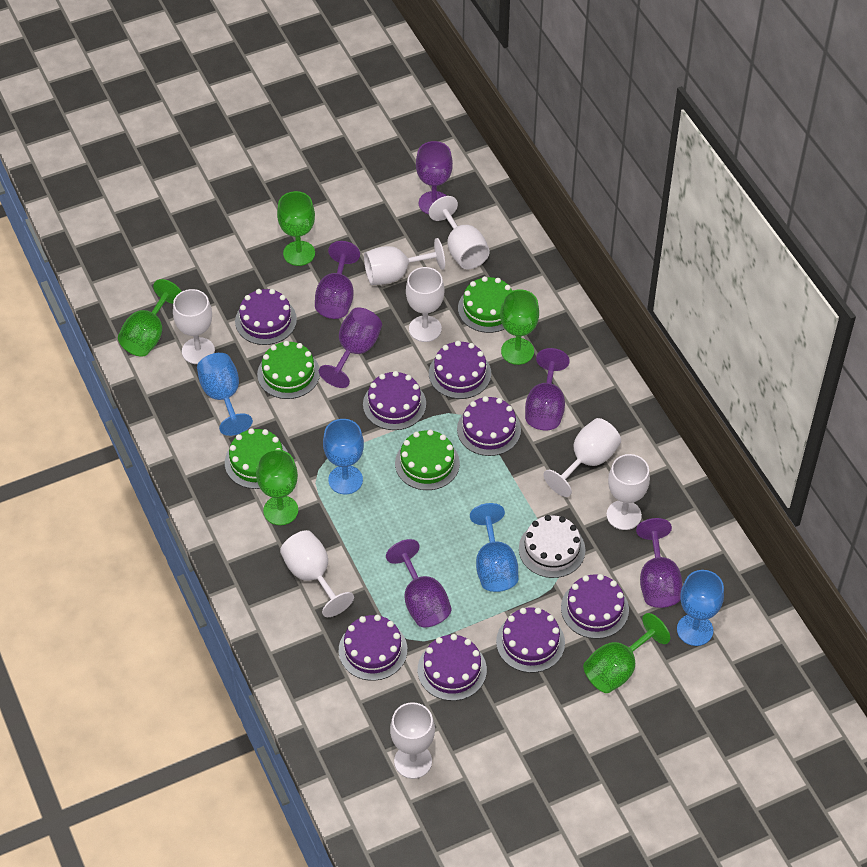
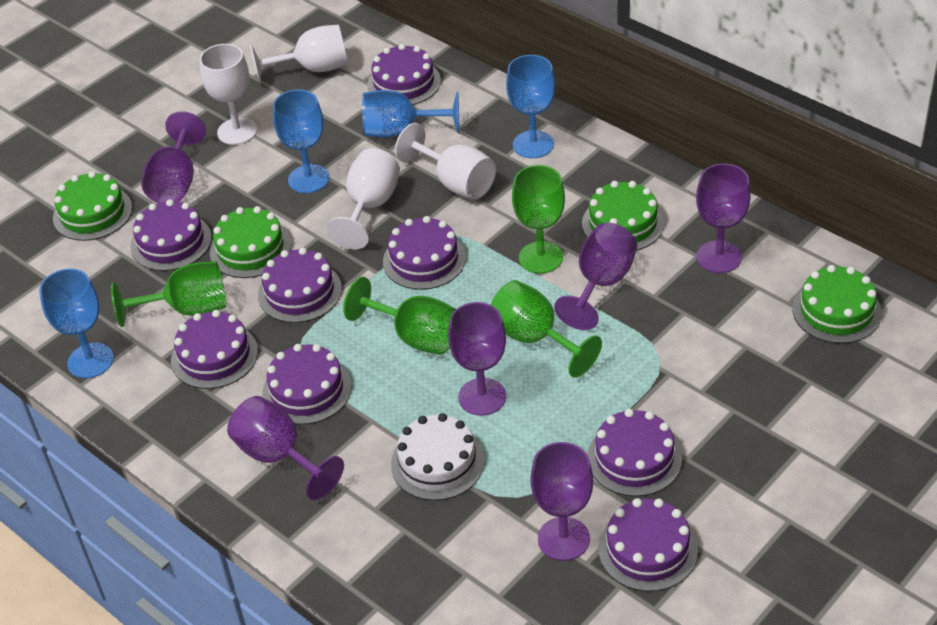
green goblet: [118,279,182,357] [256,449,298,525] [277,191,315,266] [500,289,539,365] [583,613,670,693] = 5 -> [111,261,226,327] [343,277,456,355] [491,280,602,378] [512,165,565,274] = 4
white goblet: [173,289,215,364] [280,530,354,617] [364,238,445,285] [390,702,435,779] [406,267,444,342] [429,196,490,269] [543,418,621,497] [607,454,650,530] = 8 -> [200,44,257,145] [250,25,348,84] [327,148,400,250] [395,123,496,200] = 4

